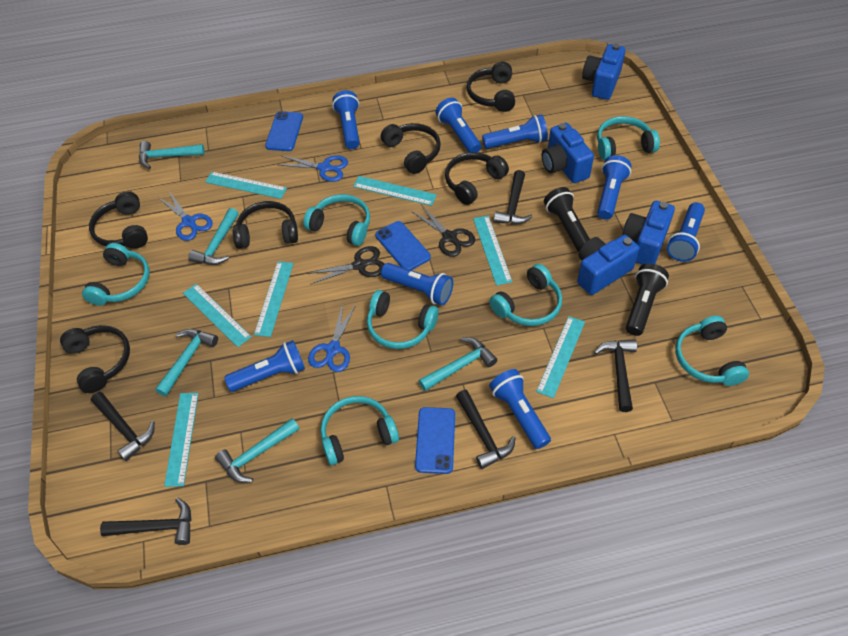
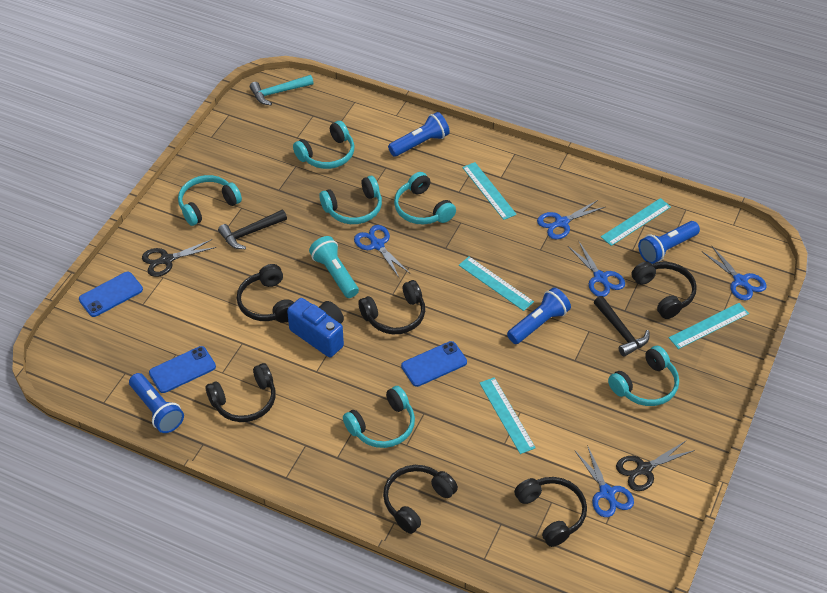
black flashlight: [544,187,590,252] [626,263,669,336] = 2 -> none = 0
black hammer: [91,392,155,461] [100,498,191,545] [456,390,516,469] [493,170,533,224] [594,339,637,412] = 5 -> [218,210,287,249] [594,296,649,357] = 2
blue camera: [542,123,594,183] [577,235,639,295] [582,44,626,100] [622,201,675,265] = 4 -> [287,298,344,358] = 1
blue flashlight: [224,340,305,392] [332,90,360,149] [381,263,453,305] [435,98,481,152] [482,114,548,149] [489,369,551,449] [597,155,631,220] [667,202,705,262] = 8 -> [129,373,184,433] [388,112,450,157] [507,287,571,344] [638,221,700,264] = 4
blue scissors: [158,192,213,241] [280,155,348,182] [308,303,356,372] = 3 -> [354,225,410,277] [537,200,605,239] [568,242,625,297] [575,445,634,517] [702,245,766,300] = 5
turquoise flashlight: none = 0 -> [309,236,359,298] = 1
turquoise hammer: [139,141,205,169] [155,329,218,396] [188,208,239,265] [215,418,300,483] [419,337,497,391] = 5 -> [250,75,313,105] = 1
turquoise headphones: [82,243,150,306] [303,194,370,246] [321,396,399,465] [367,290,439,349] [489,264,562,326] [597,116,660,160] [675,315,749,386] = 7 -> [178,175,242,226] [293,121,354,169] [319,176,382,224] [343,386,415,448] [394,172,456,224] [608,346,679,406] = 6
turquoise ruler: [164,393,199,487] [183,284,251,347] [205,172,287,199] [254,261,294,337] [353,176,437,206] [473,216,512,286] [536,316,585,398] = 7 -> [459,257,534,311] [462,162,517,220] [480,377,536,454] [601,198,671,246] [669,303,749,349] = 5

